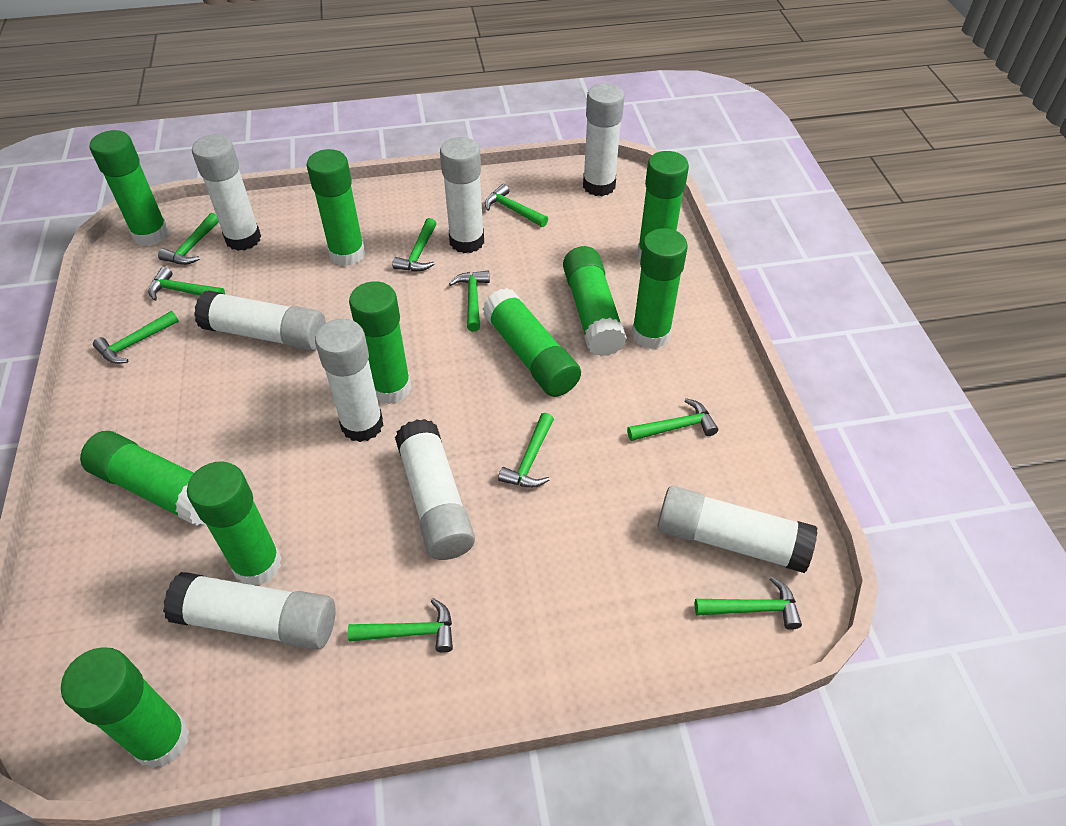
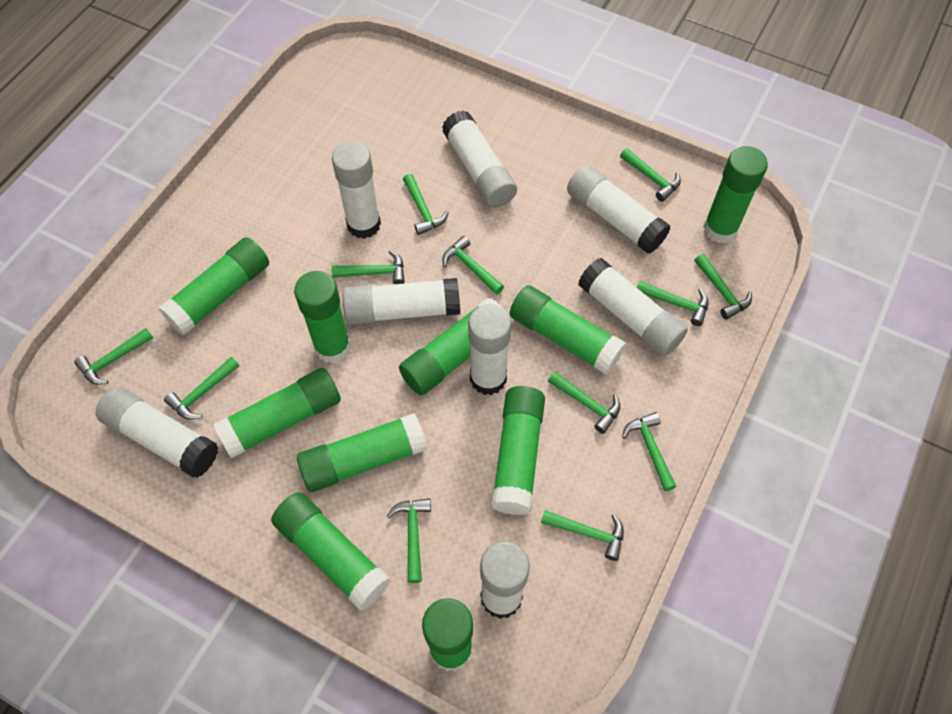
green hammer: [93,311,179,364] [148,267,225,301] [158,213,219,265] [348,598,453,653] [392,218,437,271] [449,271,490,332] [485,184,548,227] [498,413,554,488] [627,398,718,441] [695,577,802,630] = 10 -> [74,328,153,385] [164,357,239,420] [332,250,405,284] [387,498,431,583] [403,174,449,235] [442,236,504,295] [541,510,624,561] [548,372,620,434] [620,148,681,202] [622,412,677,491] [637,281,709,326] [694,254,752,320] = 12

